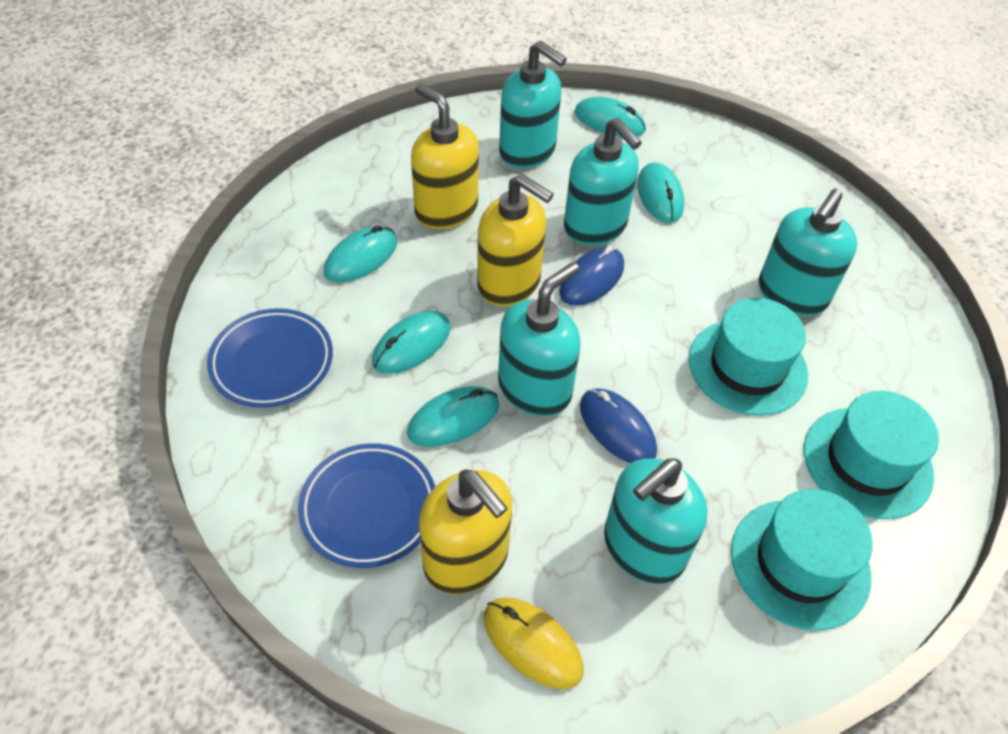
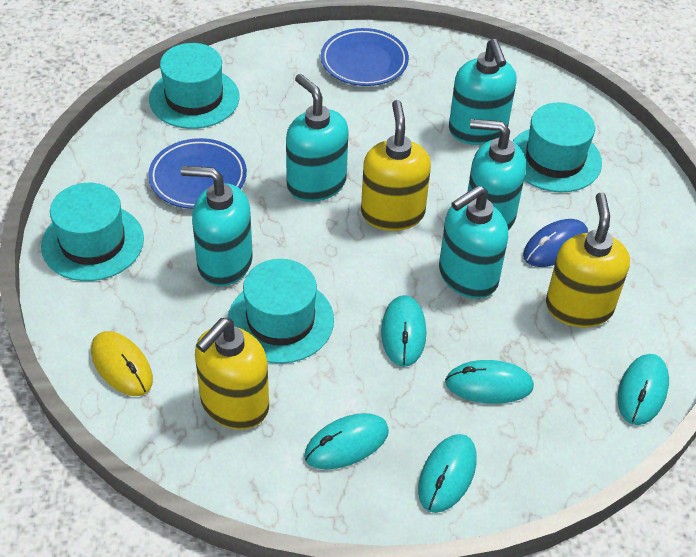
blue mouse: [559,246,624,306] [580,389,657,463] = 2 -> [523,219,588,267] = 1
turquoise hat: [689,298,808,416] [731,489,873,631] [804,391,939,519] = 3 -> [41,183,144,281] [149,43,240,129] [228,259,334,364] [512,103,602,192] = 4

